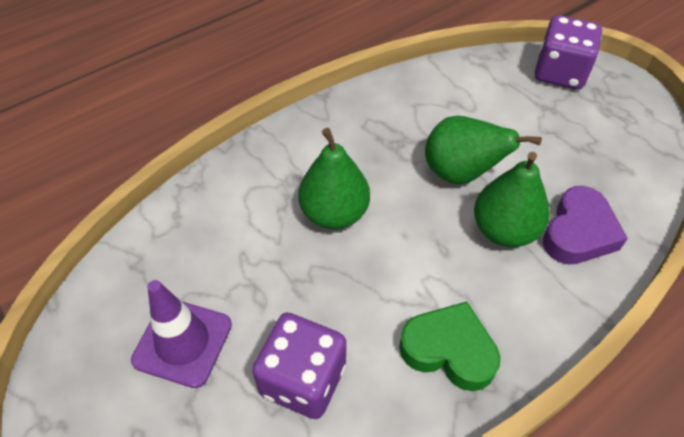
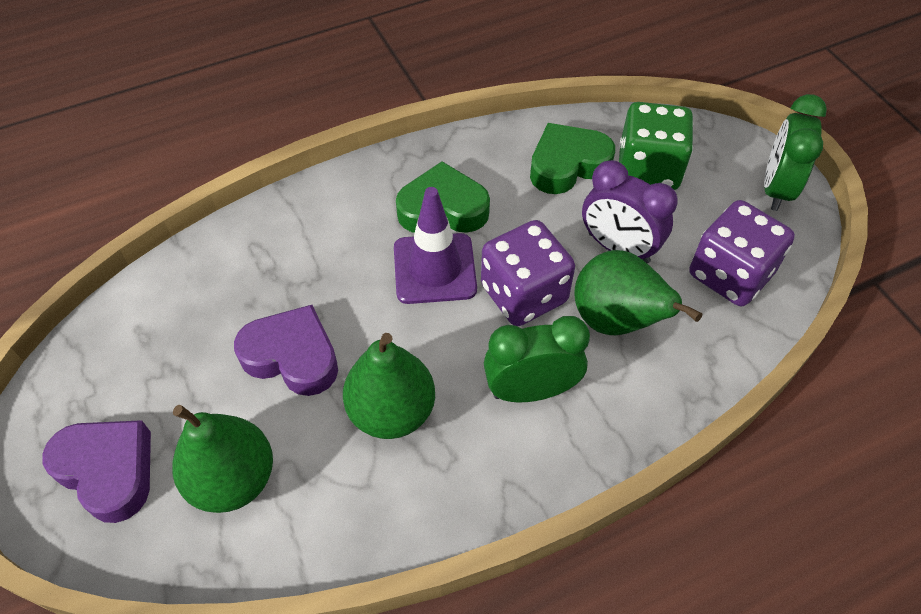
green clock: none = 0 -> [484,316,590,402] [764,94,827,211] = 2
green dice: none = 0 -> [619,102,693,190] = 1
green heart: [399,301,500,391] = 1 -> [396,161,490,233] [530,123,615,194] = 2
purple clock: none = 0 -> [582,160,678,263] = 1
purple heart: [543,186,628,264] = 1 -> [42,420,151,523] [234,305,338,396] = 2

